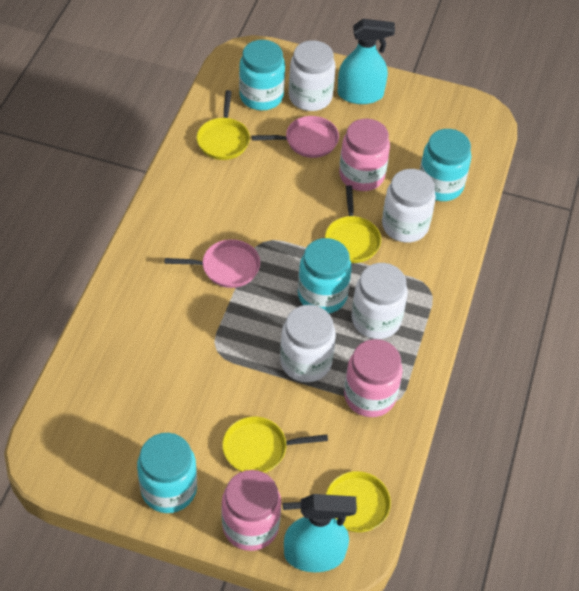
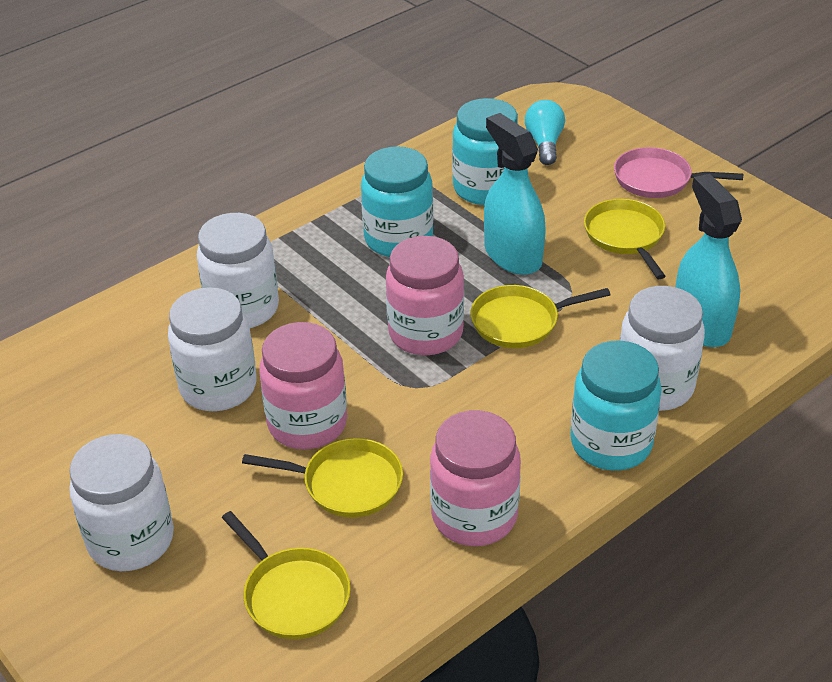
pink pan: [165,239,260,288] [252,116,339,158] = 2 -> [614,147,743,198] = 1
turquoise jar: [137,433,197,513] [239,40,285,110] [298,238,352,313] [420,129,471,201] = 4 -> [361,146,433,257] [452,98,518,205] [570,340,662,471] = 3
turquoise light bulb: none = 0 -> [525,100,565,165] = 1

